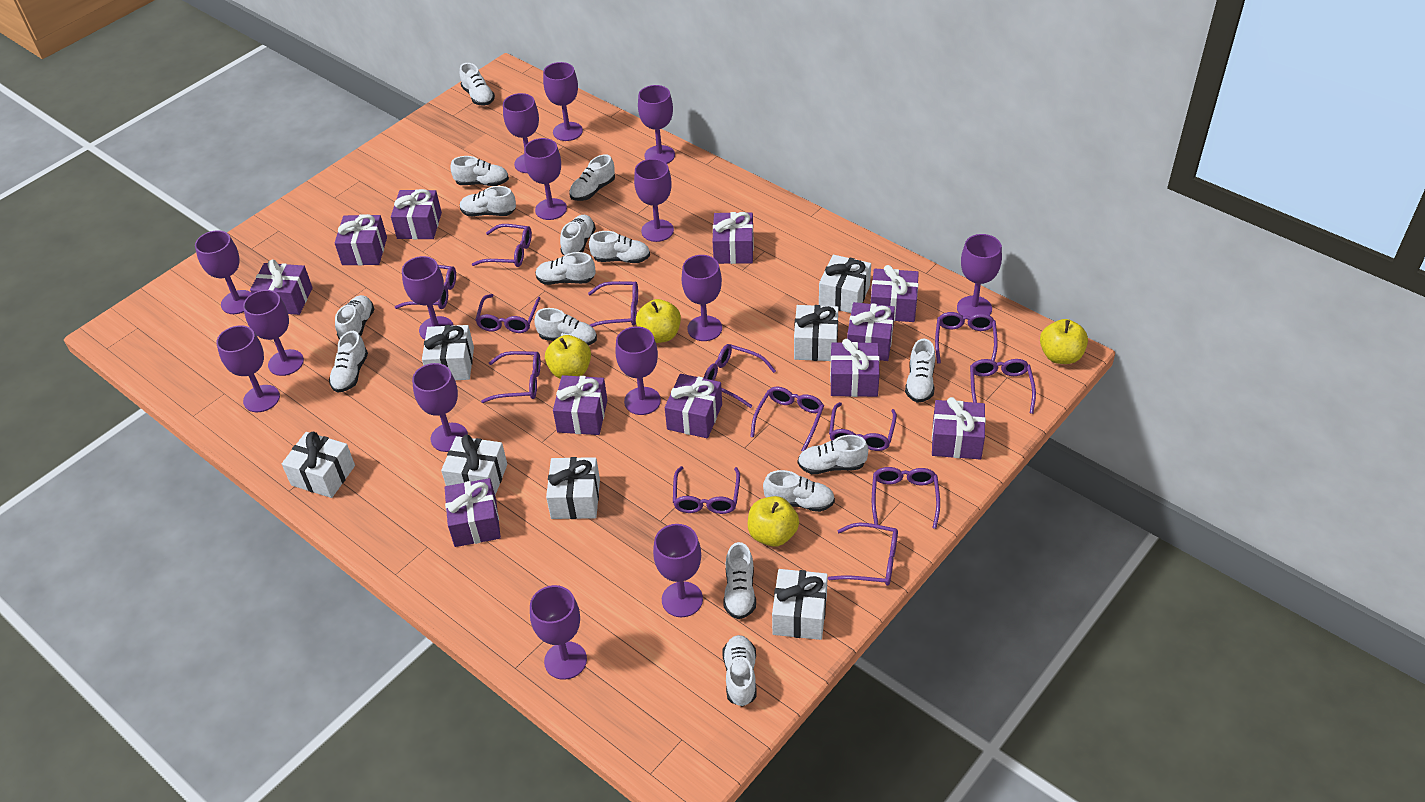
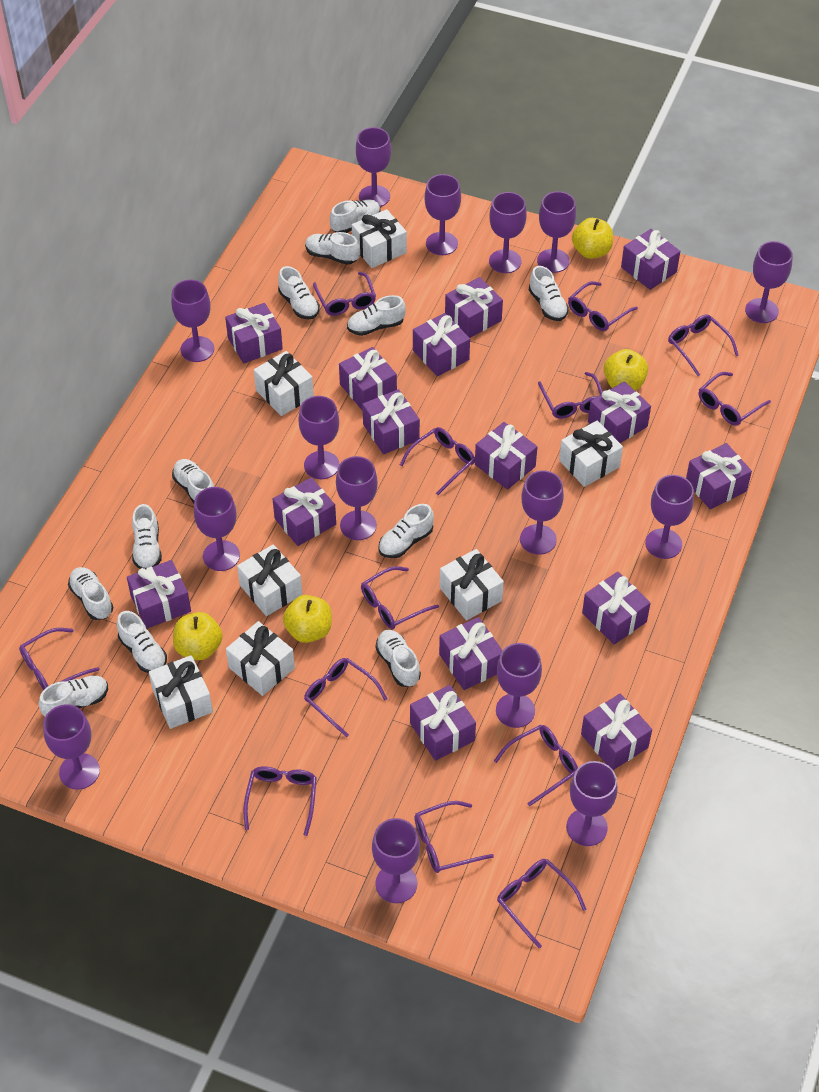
purple gift: [250,259,313,315] [335,214,387,265] [391,189,442,239] [444,478,501,547] [553,375,607,435] [665,374,722,438] [712,212,754,264] [830,339,880,397] [847,302,895,361] [871,265,919,322] [932,397,986,459] = 11 -> [127,560,191,629] [225,303,283,363] [273,477,336,546] [339,347,397,411] [362,389,420,454] [410,685,476,761] [413,313,470,376] [439,617,503,690] [445,277,503,338] [475,422,537,489] [581,694,652,770] [582,572,651,645] [588,381,651,443] [621,229,680,290] [686,443,752,509] = 15
white shoe: [329,331,368,393] [335,295,375,339] [451,156,509,186] [460,63,495,106] [460,186,516,216] [534,308,597,346] [535,252,596,285] [560,215,596,255] [569,154,615,201] [589,231,650,263] [723,635,756,707] [724,542,756,619] [763,470,835,512] [798,435,868,474] [905,338,935,403] = 15 -> [39,676,108,716] [68,567,113,620] [117,611,167,673] [132,504,162,569] [172,459,214,503] [278,266,320,319] [305,232,360,265] [330,200,381,233] [347,295,406,336] [375,630,421,687] [378,504,434,558] [529,266,569,321] = 12

